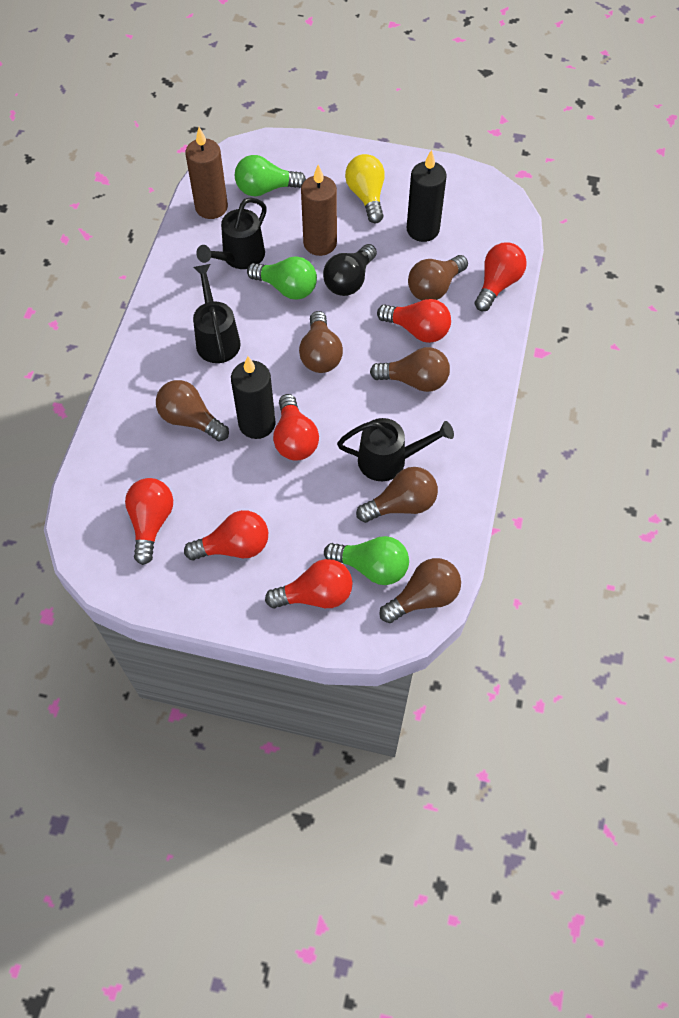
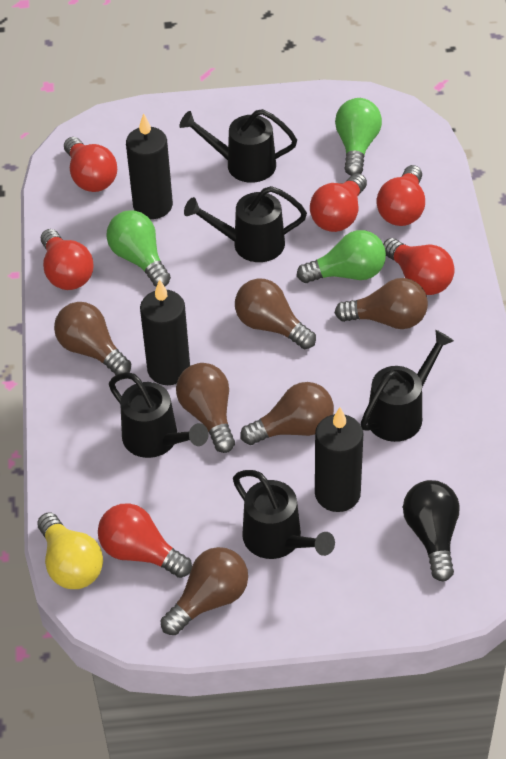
black candle: [231,356,276,439] [407,150,447,242] = 2 -> [126,113,173,219] [140,279,190,385] [315,407,363,512] = 3
black watering can: [193,264,241,363] [196,197,267,269] [337,418,454,481] = 3 -> [109,372,209,458] [179,109,297,183] [184,186,307,262] [233,470,335,559] [361,330,454,442] = 5
brown candle: [185,127,228,219] [301,165,337,256] = 2 -> none = 0

